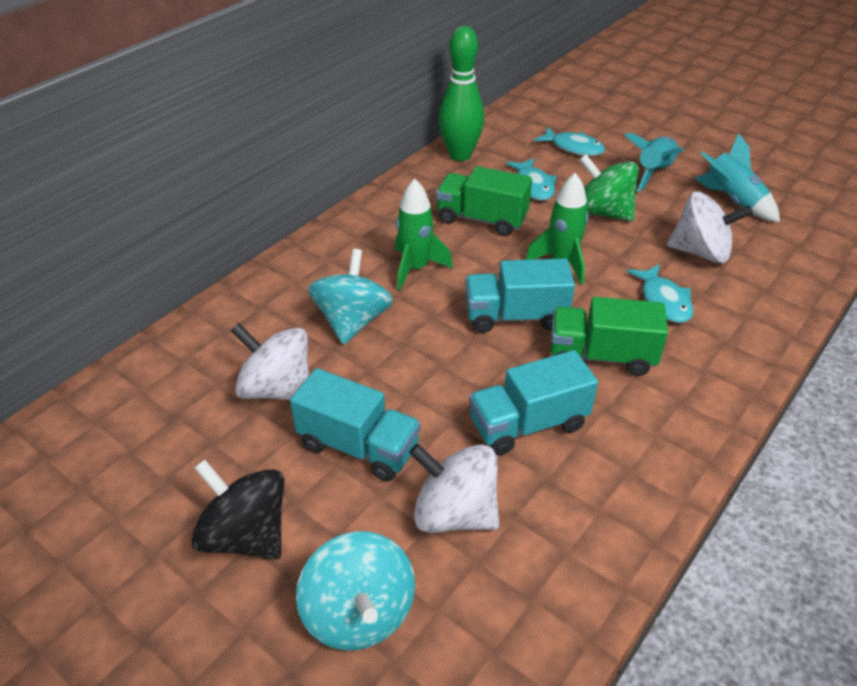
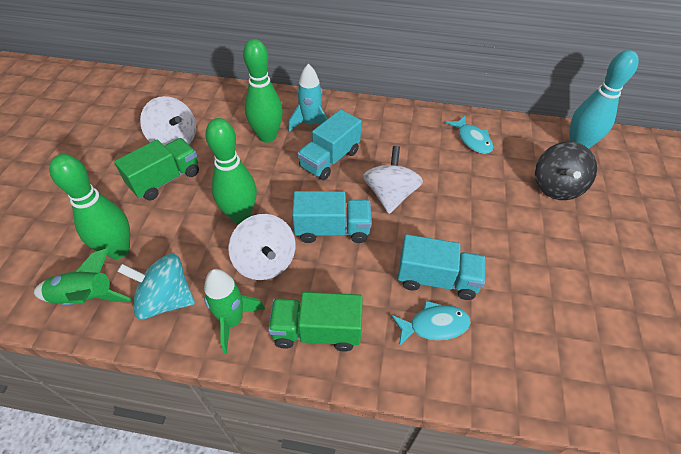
green bowling pin: [439,26,484,161] = 1 -> [49,154,130,259] [206,118,257,223] [243,39,283,143] = 3
green spinning top: [579,154,639,221] = 1 -> none = 0
turquoise bowling pin: none = 0 -> [569,50,639,149] = 1
turquoise fish: [506,158,557,200] [534,127,605,156] [627,264,693,323] = 3 -> [391,300,471,346] [446,116,493,154] = 2
turquoise rocket: [624,133,684,192] [695,133,780,222] = 2 -> [288,64,328,131] = 1
turquoise spinning top: [296,531,415,650] [308,249,393,345] = 2 -> [117,254,195,319] = 1

